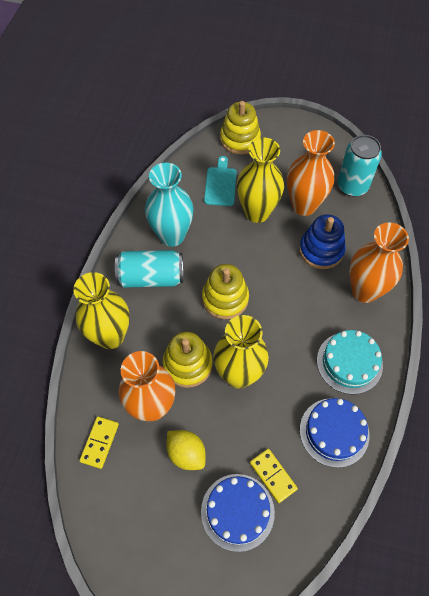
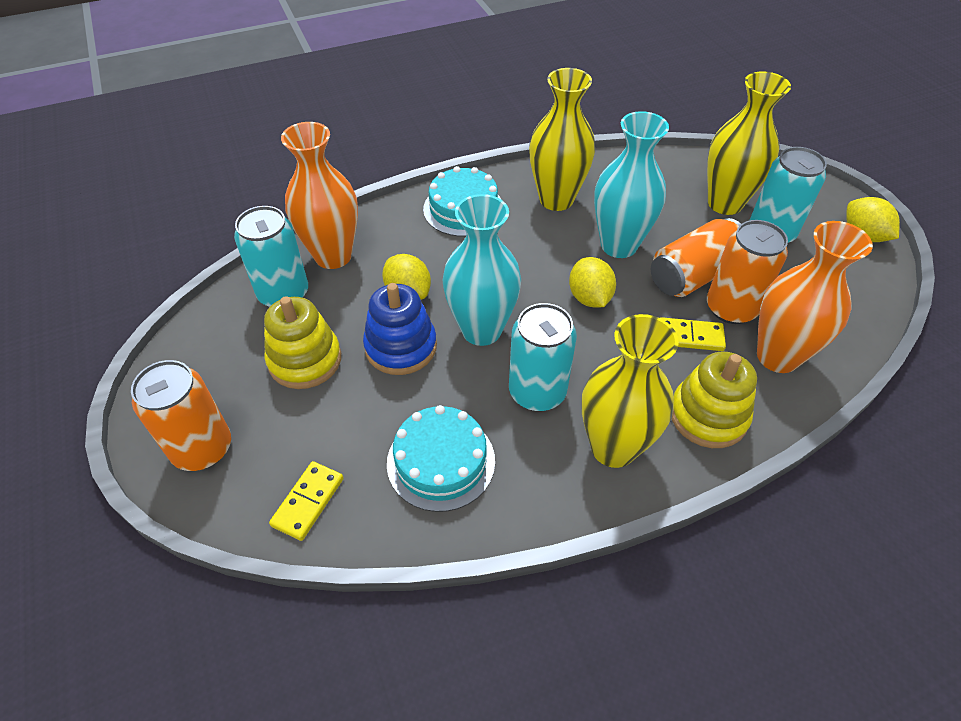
blue cake: [201,474,275,552] [300,398,370,468] = 2 -> none = 0
orange can: none = 0 -> [131,360,231,471] [651,218,741,297] [707,220,788,324] = 3
orange vase: [119,351,175,421] [287,130,335,216] [349,222,409,303] = 3 -> [281,122,358,269] [757,221,873,373] = 2
turquoise cake: [317,330,383,394] = 1 -> [387,405,495,512] [423,166,502,237] = 2
turquoise can: [115,250,183,288] [337,135,382,196] = 2 -> [234,206,308,307] [509,303,577,411] [749,147,827,243] = 3
turquoise cutting board: [204,156,237,206] = 1 -> none = 0
turquoise vase: [145,163,194,247] = 1 -> [442,194,521,346] [594,111,669,258] = 2
yellow lemon: [167,430,206,470] = 1 -> [382,254,431,300] [569,257,616,308] [846,197,900,242] = 3
yellow stacking toy: [163,332,213,388] [202,264,249,319] [220,101,261,155] = 3 -> [264,296,341,389] [671,351,757,448] = 2

